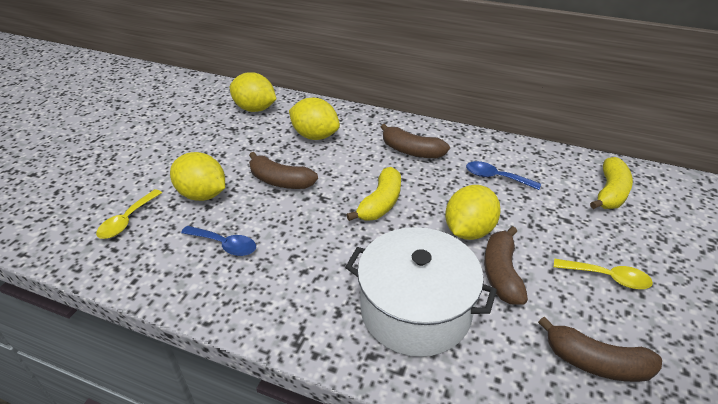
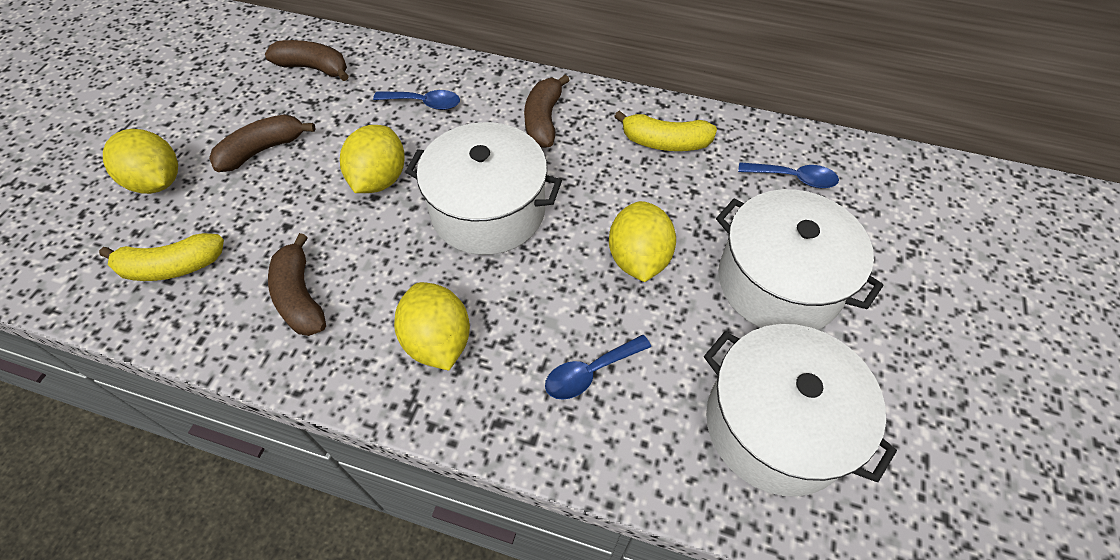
blue spoon: [181,226,256,256] [466,161,541,190] = 2 -> [373,90,460,110] [545,335,651,400] [738,162,839,188] = 3
white pot: [345,227,497,357] = 1 -> [405,122,562,255] [704,324,897,496] [716,189,883,330] = 3
yellow spoon: [96,189,162,239] [554,259,653,289] = 2 -> none = 0

